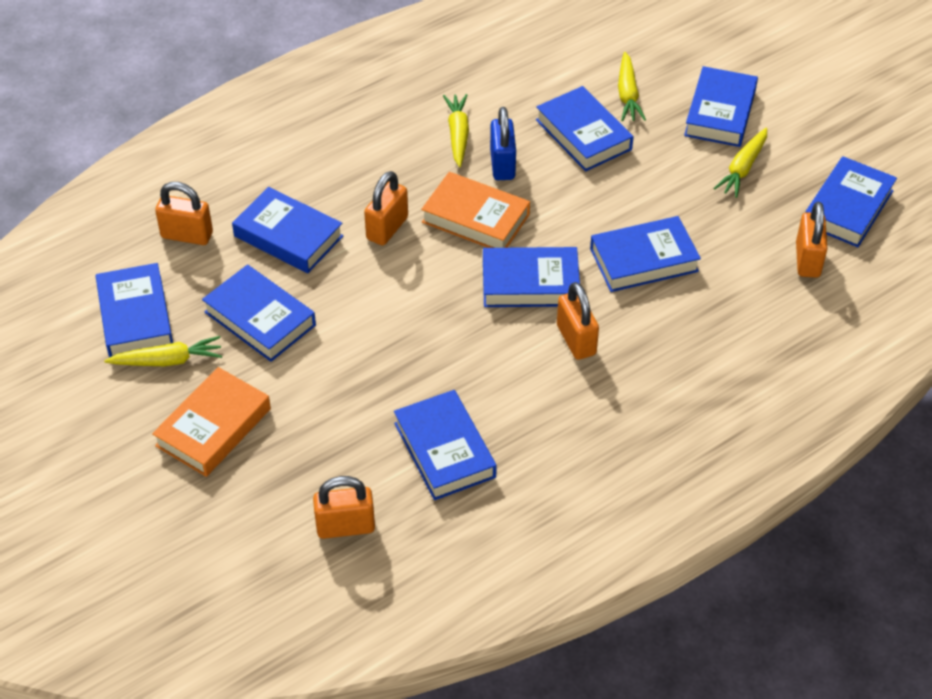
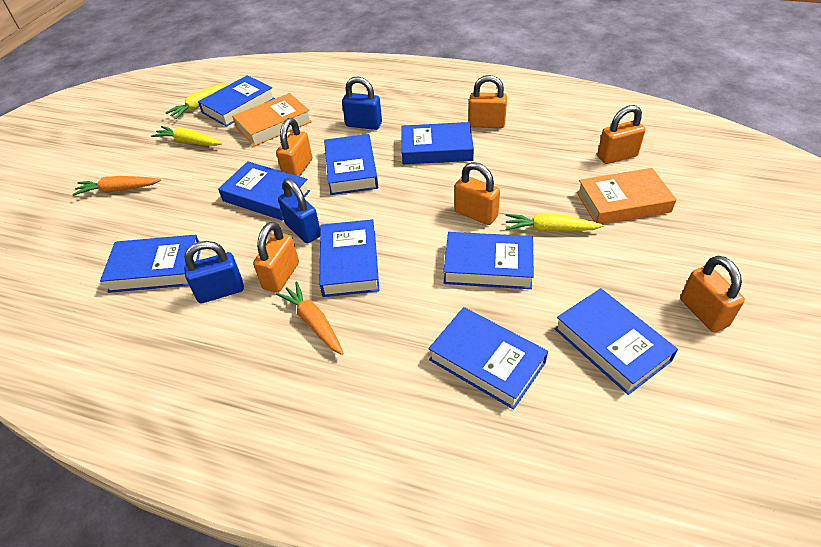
blue padlock: [490,107,516,180] = 1 -> [184,241,244,303] [278,178,320,243] [342,77,382,130] = 3
orange carrot: none = 0 -> [72,176,161,196] [276,282,344,355] = 2
orange padlock: [155,182,213,245] [313,476,375,539] [364,171,408,246] [557,282,599,360] [796,202,828,278] = 5 -> [253,222,299,292] [276,118,312,177] [454,162,500,225] [469,75,507,128] [597,105,646,164] [680,256,745,332] = 6
yellow carrot: [104,336,222,366] [443,94,469,167] [618,52,646,121] [713,128,767,198] = 4 -> [151,126,223,146] [165,83,229,119] [505,213,604,232] = 3

